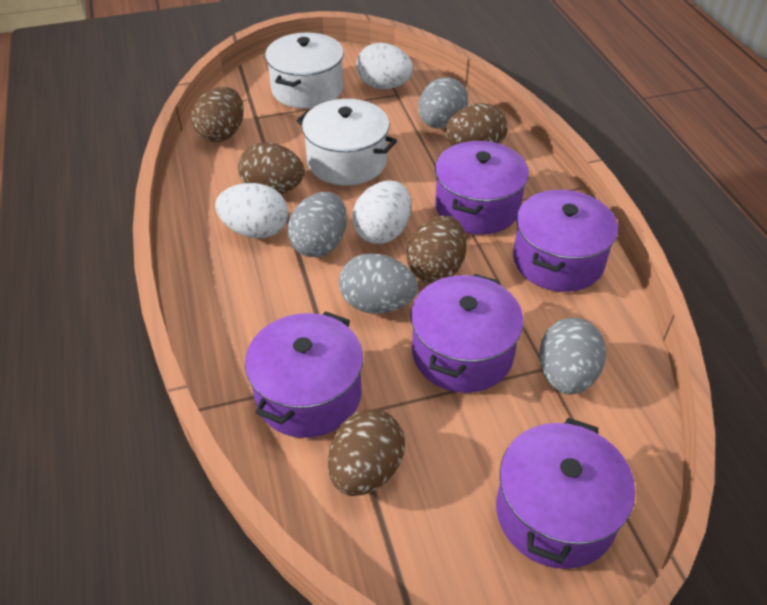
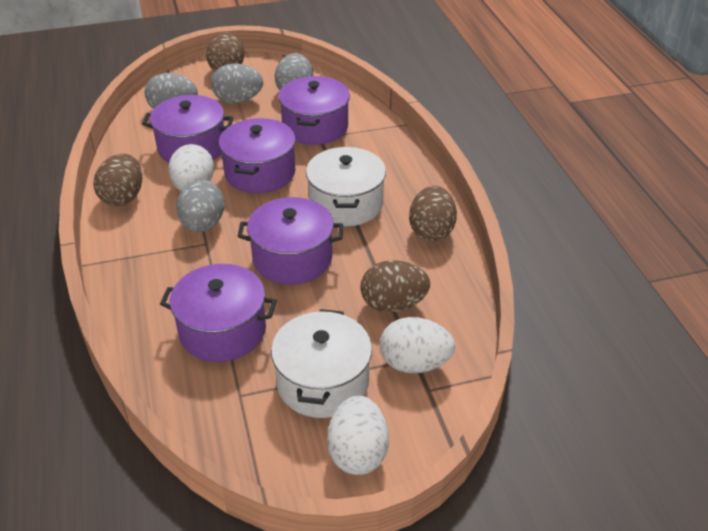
brown egg: [192,87,244,142] [238,142,305,194] [328,409,405,496] [407,216,467,283] [445,103,508,145] = 5 -> [94,154,142,206] [206,32,244,72] [360,260,430,313] [409,186,457,242] = 4

